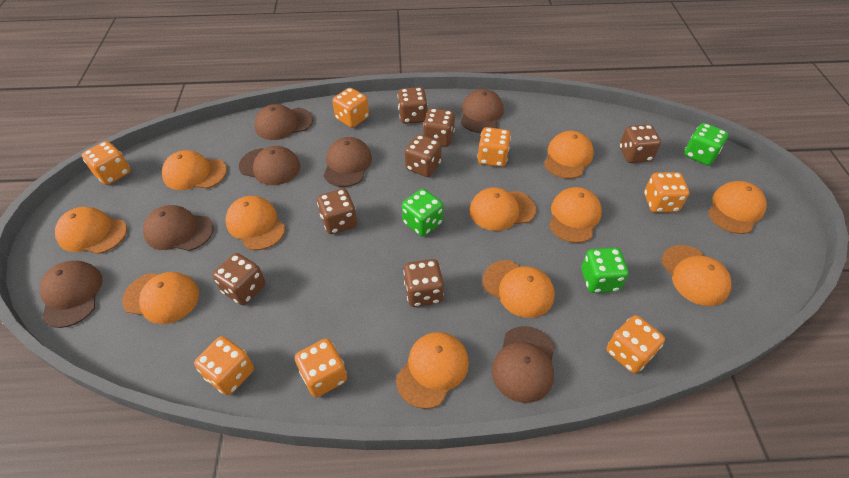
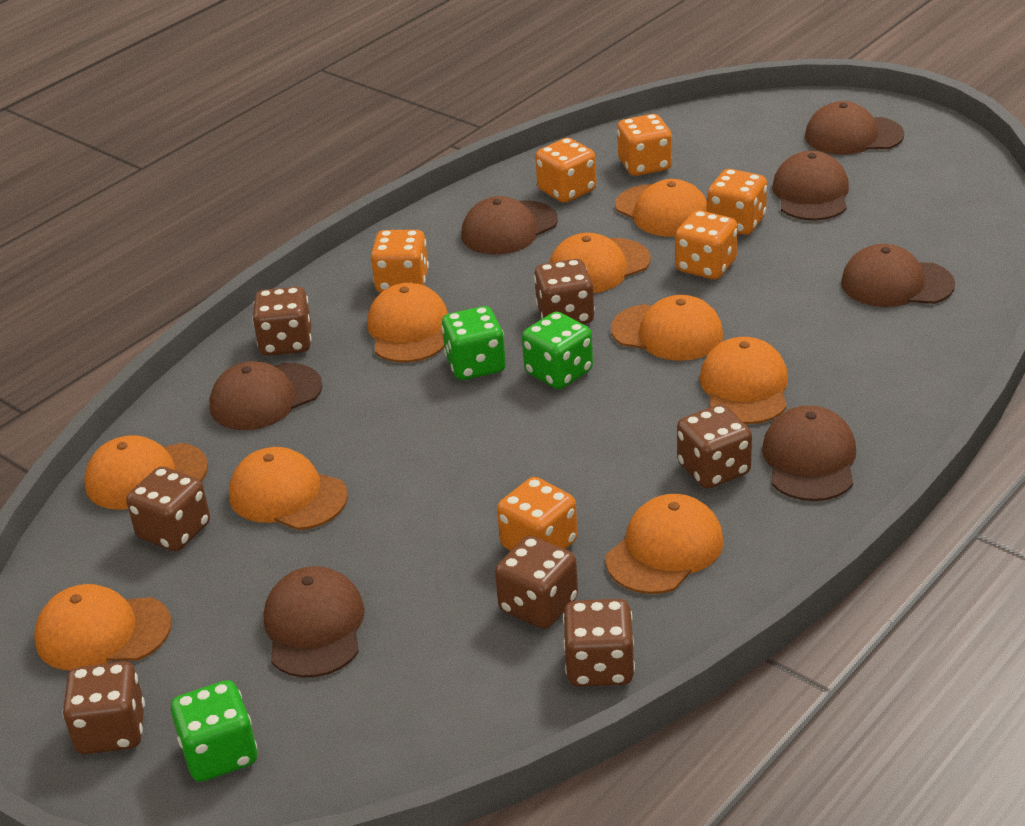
orange cap: [55,207,127,254] [122,272,199,324] [162,150,227,190] [225,196,285,250] [396,332,469,409] [469,187,536,231] [483,260,555,318] [544,131,594,179] [549,187,602,243] [662,245,731,306] [708,181,767,234] = 11 -> [34,584,172,670] [84,435,208,510] [229,447,348,530] [367,283,448,363] [549,233,651,293] [606,494,724,594] [611,295,724,361] [615,179,708,237] [700,337,788,424] = 9
orange dice: [82,141,131,185] [194,336,254,395] [295,338,347,397] [333,88,369,128] [477,127,511,167] [607,315,665,373] [644,172,689,213] = 7 -> [371,230,429,293] [497,477,578,551] [535,138,596,203] [617,114,672,176] [675,210,738,280] [708,169,767,235] = 6

